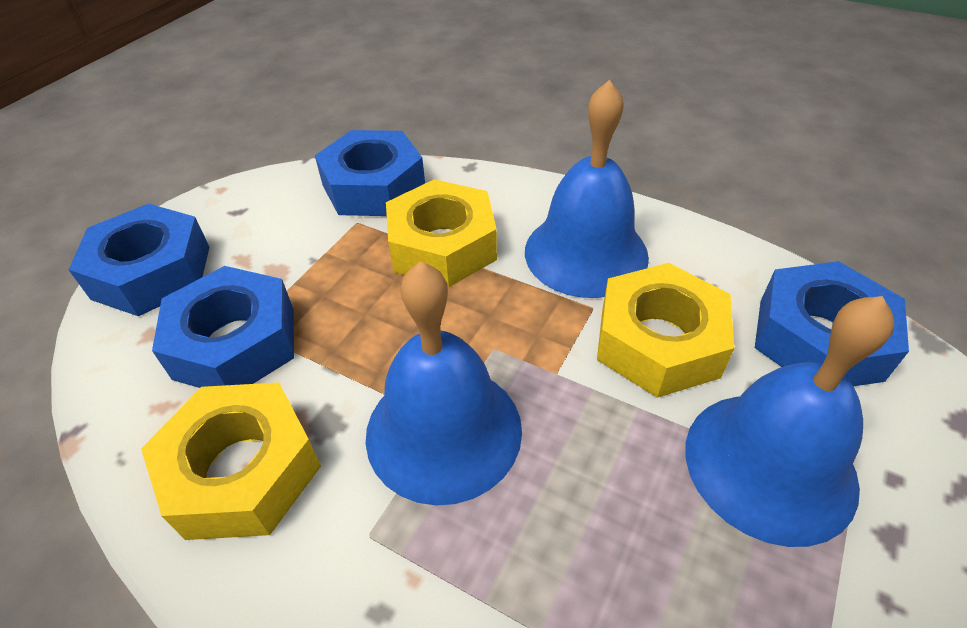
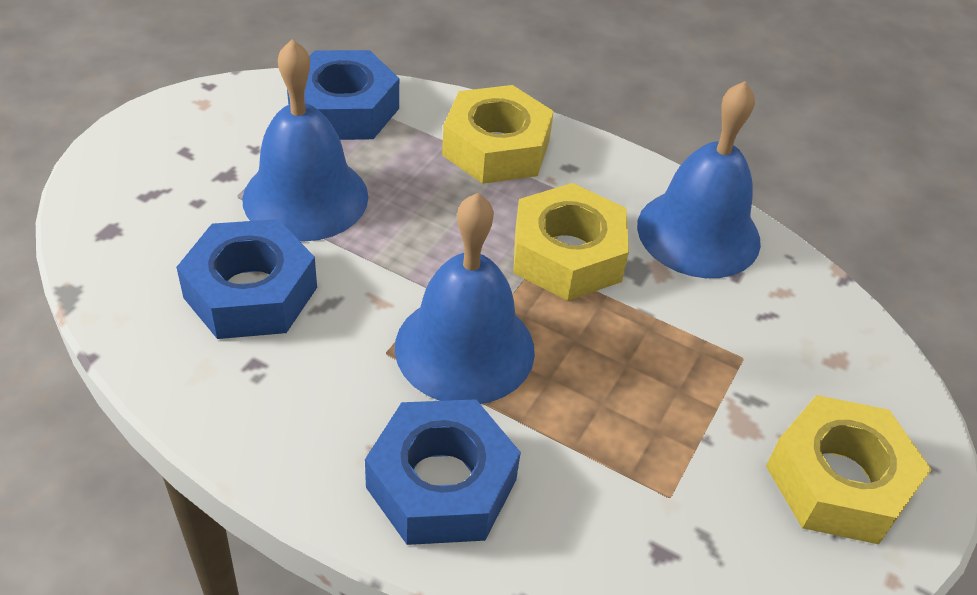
blue nut: [69,204,210,316] [152,266,294,388] [315,130,425,216] [755,261,909,386] = 4 -> [176,219,317,339] [287,50,399,140] [365,399,521,545] = 3

